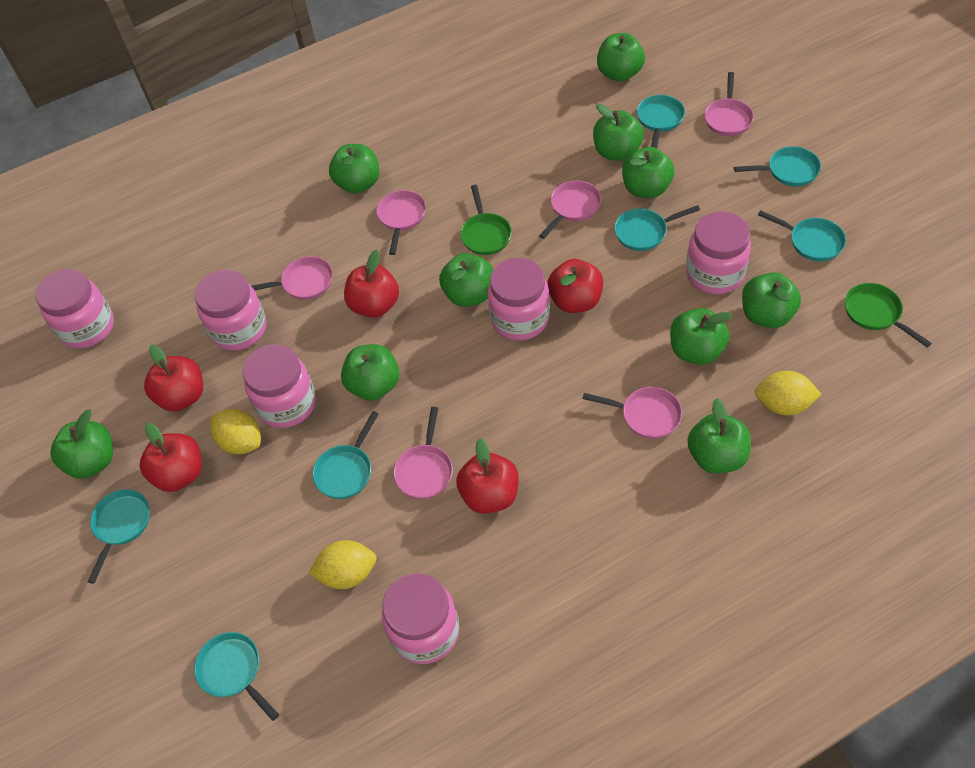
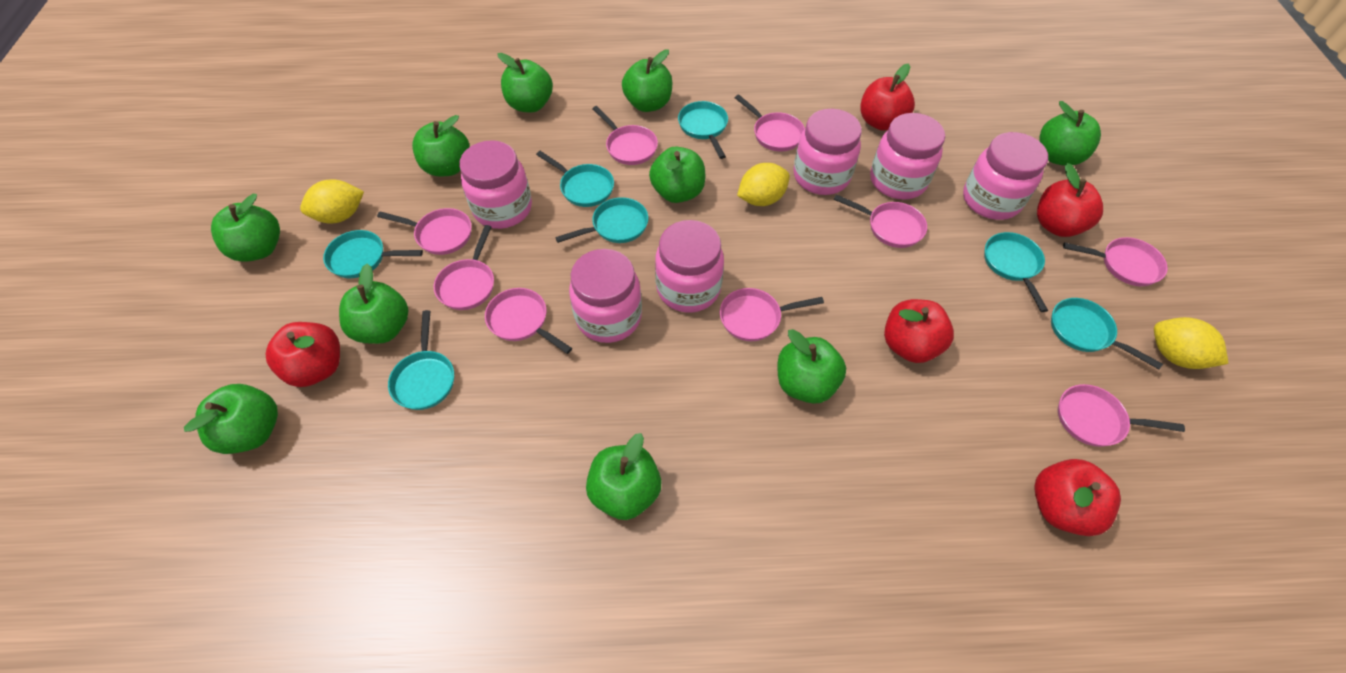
green pan: [460,185,512,255] [845,283,932,347] = 2 -> none = 0
pink pan: [252,256,333,300] [376,190,426,255] [394,407,453,499] [539,180,601,239] [582,387,682,439] [704,72,754,136] = 6 -> [377,208,472,255] [434,225,494,310] [485,288,572,354] [592,106,658,165] [720,288,824,341] [735,95,805,152] [834,194,927,248] [1058,384,1185,447] [1063,237,1168,286] = 9

